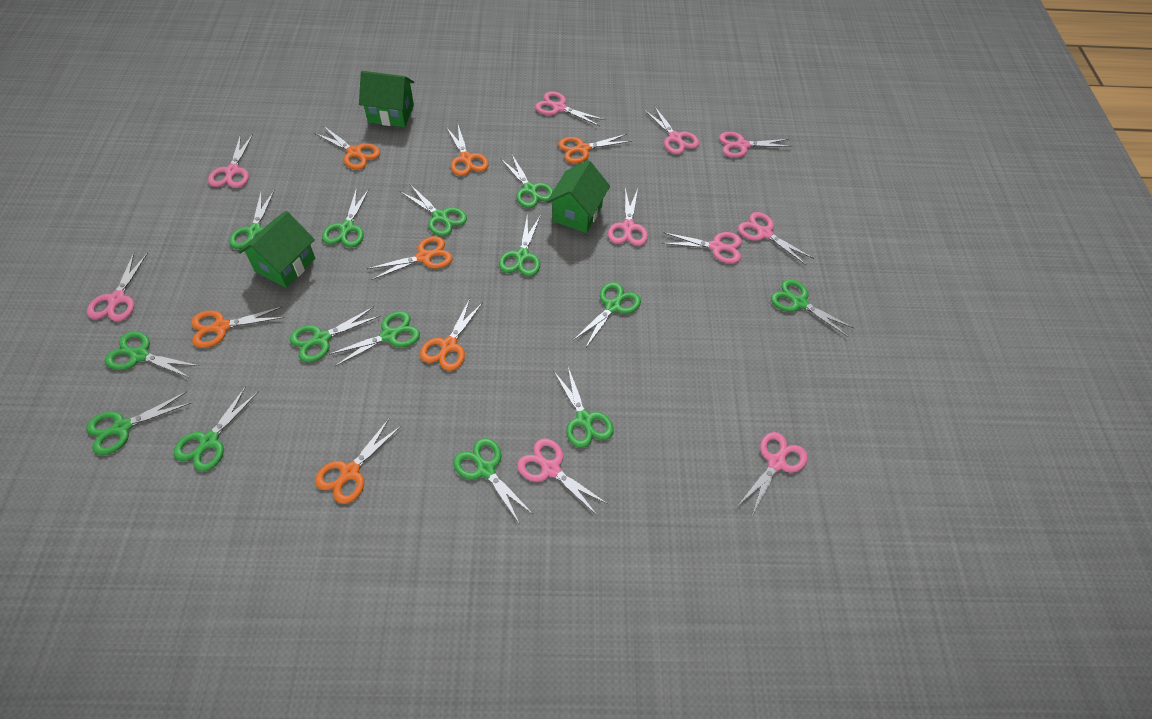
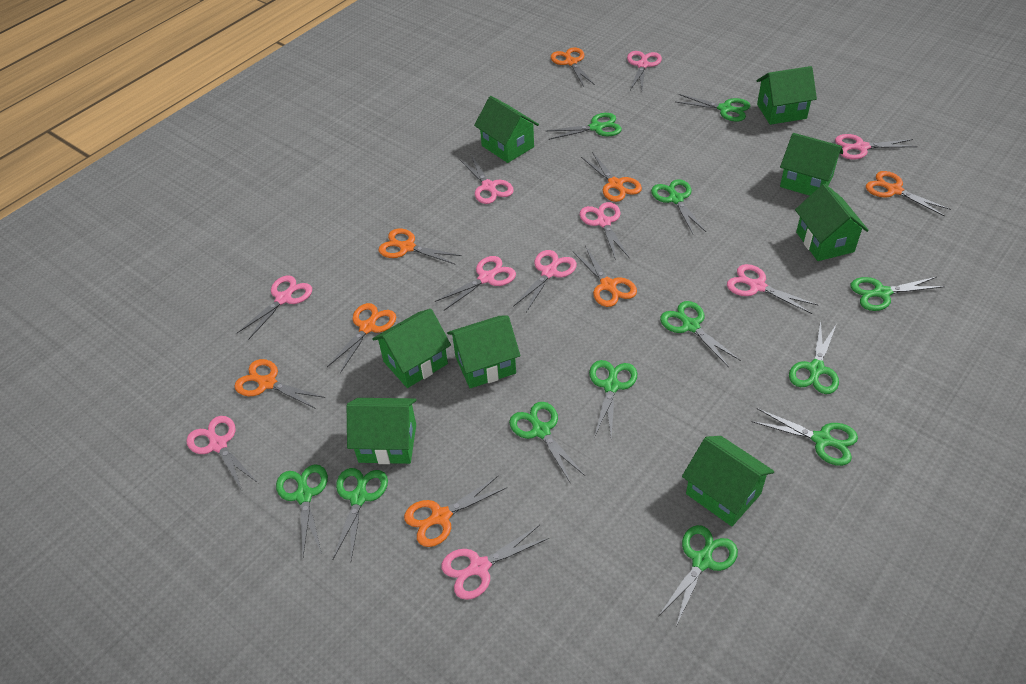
green house: [239,211,315,288] [359,71,414,127] [547,160,610,233] = 3 -> [347,398,417,464] [372,309,451,388] [447,316,520,388] [474,96,539,163] [682,436,774,526] [757,66,817,125] [780,133,843,196] [795,184,869,261] = 8
green scissors: [86,391,191,455] [105,331,199,378] [174,386,259,471] [229,190,275,249] [290,307,380,363] [322,187,369,248] [328,311,420,366] [401,184,467,236] [453,438,534,523] [499,215,541,277] [500,153,553,208] [553,367,614,448] [574,282,641,349] [771,279,854,337] = 14 -> [276,464,328,556] [333,468,388,560] [509,402,585,482] [547,113,622,140] [589,360,637,437] [651,179,706,234] [659,525,738,626] [660,301,741,367] [676,94,750,121] [752,408,858,466] [789,321,839,394] [851,277,945,311] = 12
orange scissors: [191,306,284,348] [314,126,380,170] [315,419,402,504] [367,236,453,280] [420,299,483,371] [446,125,489,176] [558,134,632,163] = 7 -> [234,359,325,409] [327,303,396,373] [379,229,462,265] [404,476,508,547] [551,47,595,87] [572,246,637,307] [581,152,642,202] [866,171,951,216] = 8

